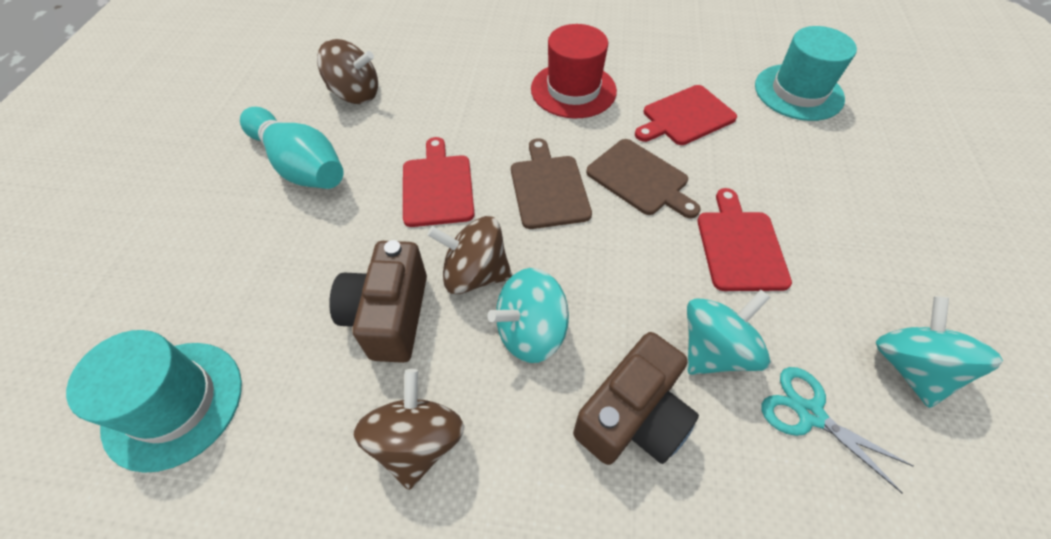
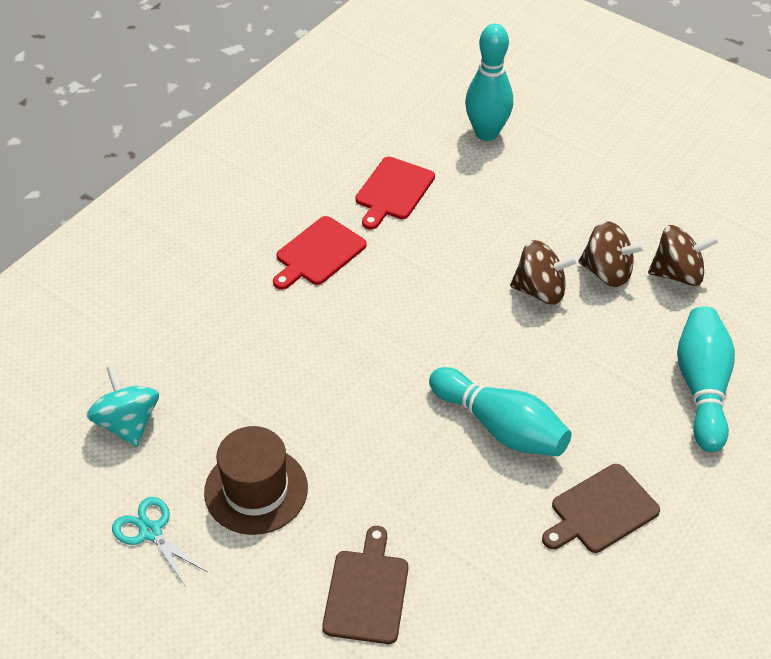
brown camera: [329,240,427,363] [573,332,699,465] = 2 -> none = 0
brown hat: none = 0 -> [204,426,308,535] = 1
red cutting board: [403,137,475,227] [635,85,737,145] [697,188,792,291] = 3 -> [273,216,367,290] [356,157,435,230] = 2
red hat: [531,24,617,118] = 1 -> none = 0
turquoise bowling pin: [240,107,344,189] = 1 -> [429,367,571,456] [465,24,513,141] [677,306,735,452] = 3
turquoise hat: [66,330,242,473] [755,26,857,121] = 2 -> none = 0
turquoise spinning top: [488,268,569,363] [687,290,771,375] [876,296,1003,408] = 3 -> [86,365,159,447] = 1

